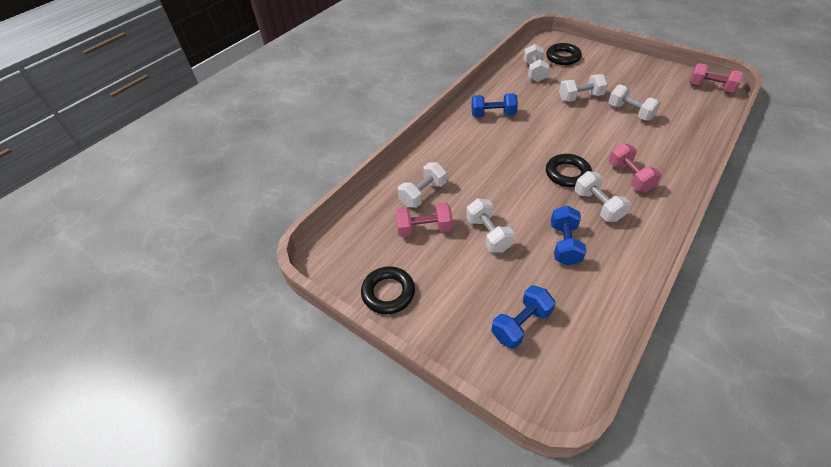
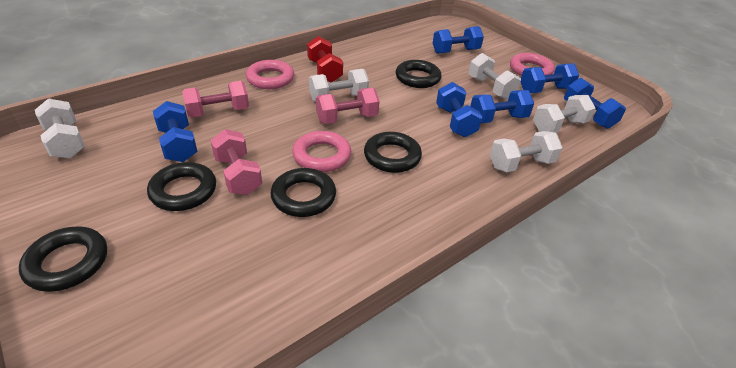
black ring: [361,266,415,314] [546,43,582,65] [546,154,592,187] = 3 -> [19,226,107,292] [147,162,216,211] [271,168,336,217] [364,132,422,173] [396,60,441,88] = 5
blue dumbbell: [471,93,518,117] [491,285,555,349] [551,206,586,266] = 3 -> [153,101,198,162] [433,26,484,54] [436,82,482,137] [470,90,534,123] [521,63,579,93] [564,78,626,129] = 6
pink ring: none = 0 -> [246,60,294,89] [292,131,351,172] [510,53,555,76] = 3
red dumbbell: none = 0 -> [307,36,343,82] = 1
white dumbbell: [398,162,447,208] [466,199,515,253] [524,44,550,82] [559,74,608,102] [575,171,631,222] [608,84,661,121] = 6 -> [35,98,85,158] [309,69,369,102] [468,53,521,100] [490,131,563,172] [533,95,596,133] = 5

